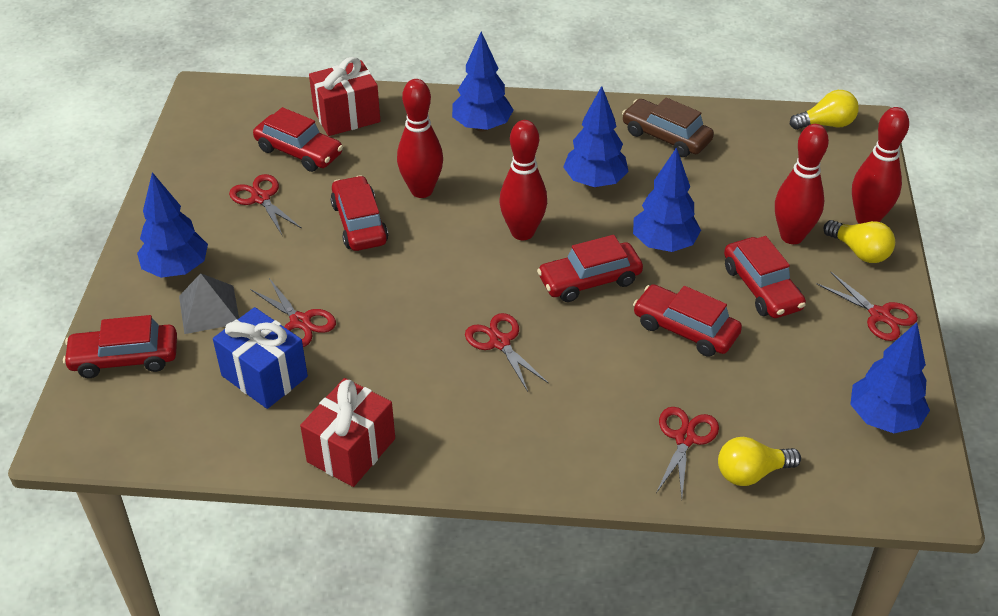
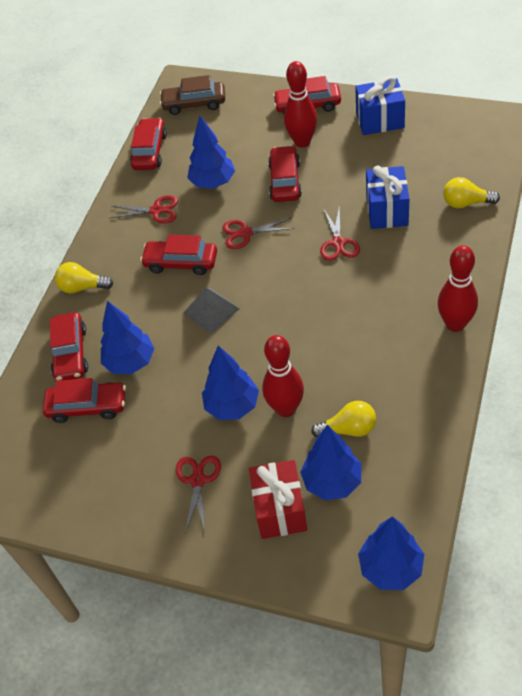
blue gift: [213,307,308,409] = 1 -> [355,76,405,135] [366,166,409,229] = 2
red bowling pin: [397,79,443,198] [500,120,547,240] [775,124,829,244] [852,107,909,224] = 4 -> [262,335,304,417] [284,61,317,148] [438,245,478,332] = 3
red gift: [300,378,395,487] [309,57,380,136] = 2 -> [249,460,307,539] = 1
red scissors: [229,174,302,235] [250,278,336,347] [465,313,549,392] [656,407,719,498] [817,272,918,341] = 5 -> [110,195,178,224] [176,456,221,534] [222,217,295,249] [320,209,360,261] = 4

